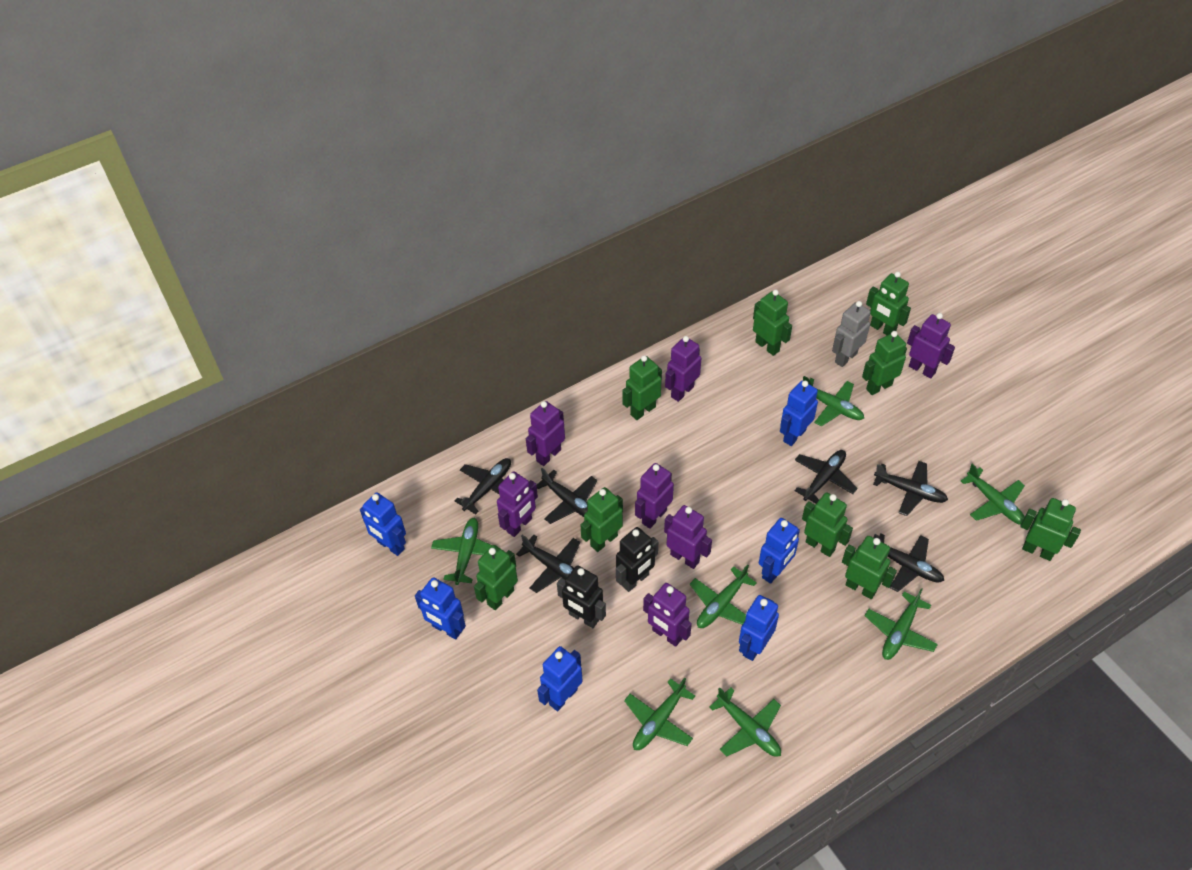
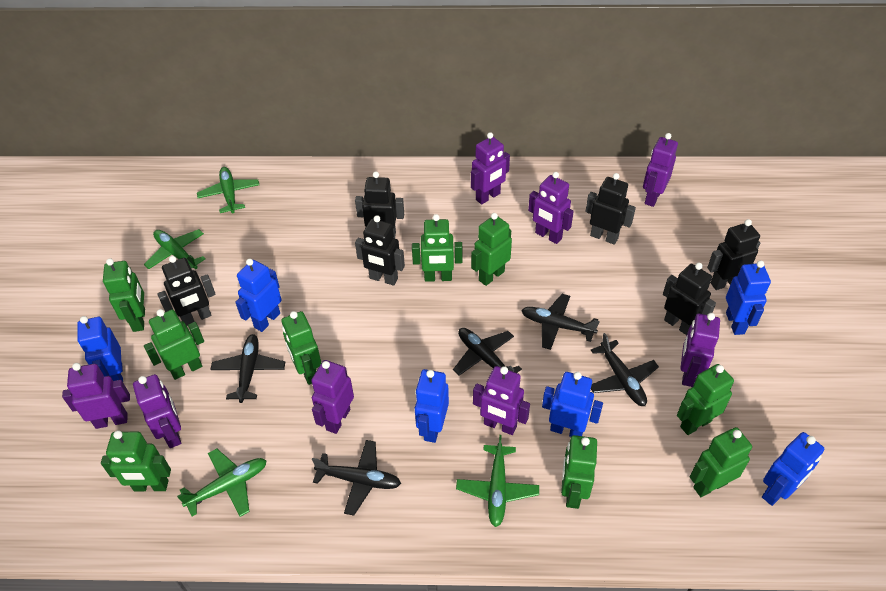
black plane: [455,458,511,514] [516,535,580,593] [536,468,597,524] [795,450,858,503] [873,461,948,516] [874,534,944,592] = 6 -> [210,334,285,403] [312,440,401,516] [453,328,522,376] [521,294,600,350] [591,333,659,406] = 5
black robot: [557,565,606,628] [616,527,659,592] = 2 -> [157,256,216,326] [355,171,404,238] [355,215,405,286] [585,173,636,245] [663,263,716,335] [707,219,760,290] = 6
green plane: [431,518,493,585] [624,677,695,750] [690,564,757,628] [709,687,781,757] [803,376,864,427] [865,588,938,660] [961,464,1025,525] = 7 -> [144,229,206,269] [177,449,267,517] [197,167,259,213] [456,435,539,527] = 4
grey robot: [832,301,871,367] = 1 -> none = 0
purple robot: [497,471,538,537] [526,401,565,466] [635,463,674,529] [643,583,692,647] [664,505,712,569] [665,336,701,402] [907,313,955,378] = 7 -> [62,363,130,429] [133,374,181,448] [311,360,354,434] [471,132,510,204] [473,366,530,435] [528,172,574,244] [643,133,678,207] [681,313,720,387] = 8

